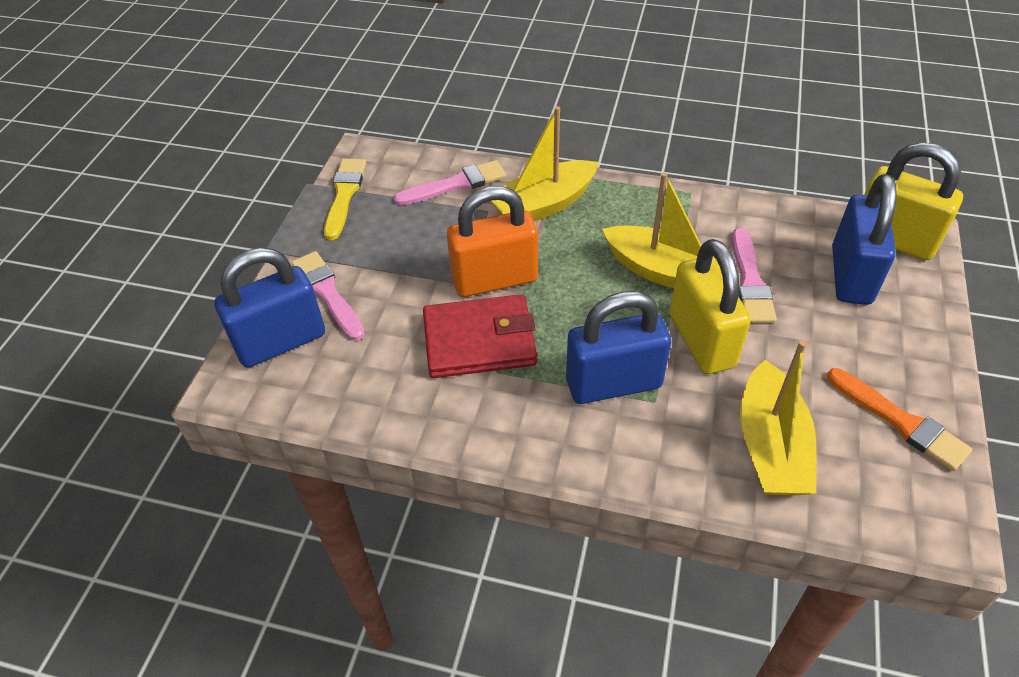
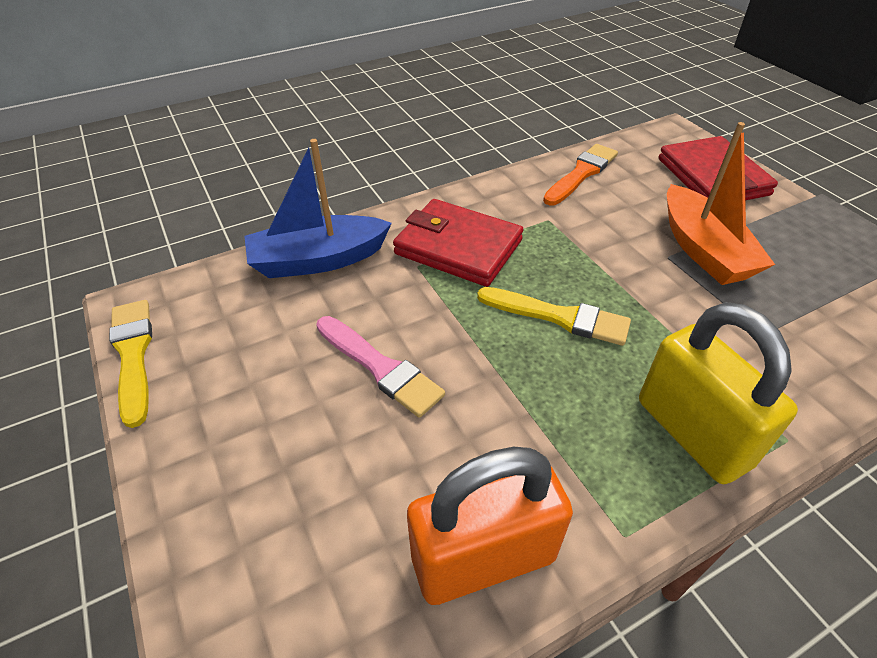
blue boat: none = 0 -> [244,139,392,278] = 1
blue padlock: [214,248,325,368] [566,291,671,404] [832,174,897,305] = 3 -> none = 0
orange boat: none = 0 -> [667,122,775,285] = 1
pink brush: [292,251,365,341] [393,160,506,206] [732,228,777,323] = 3 -> [316,316,445,418] = 1
red wallet: [423,294,537,378] = 1 -> [393,199,524,287] [659,136,778,200] = 2
yellow boat: [491,106,598,221] [602,172,720,288] [740,341,817,495] = 3 -> none = 0
yellow brush: [324,158,366,240] = 1 -> [109,300,152,428] [477,287,631,346] = 2
yellow padlock: [670,239,751,374] [864,142,963,260] = 2 -> [639,302,798,484] = 1

